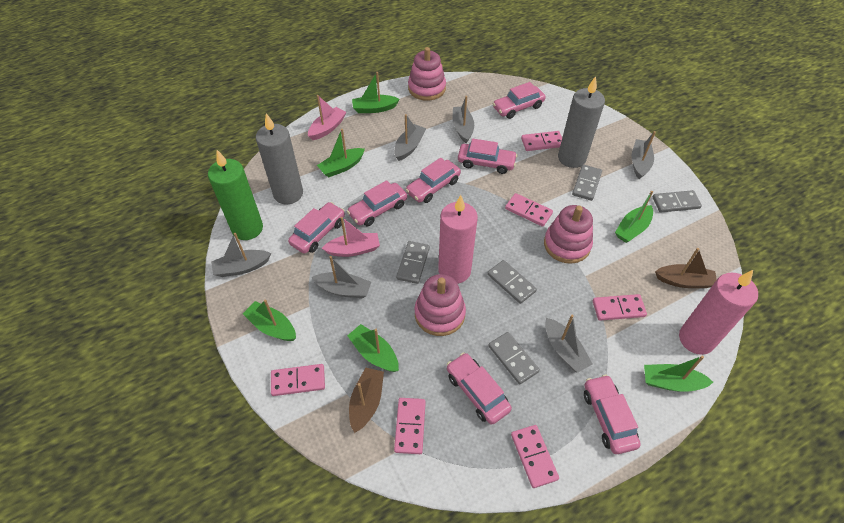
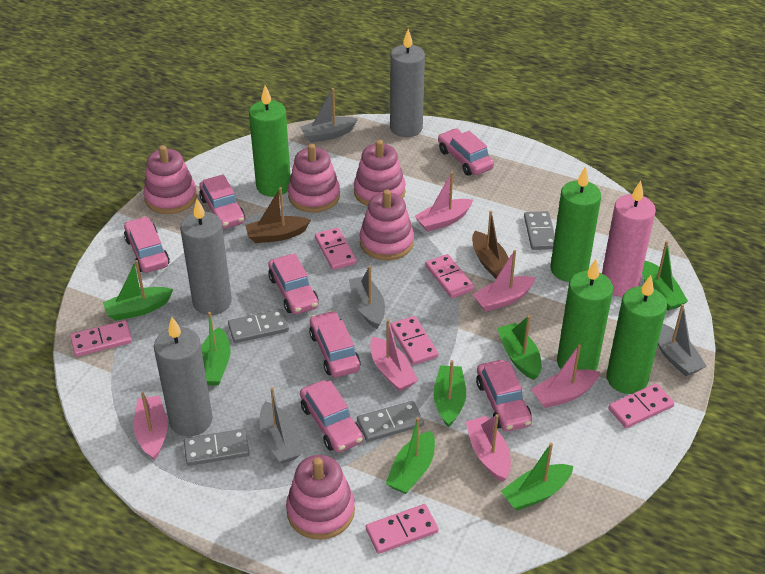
green boat: [243,300,296,341] [317,129,365,177] [347,324,399,372] [352,72,400,113] [615,191,653,243] [644,356,713,392] = 6 -> [103,260,173,321] [201,312,230,385] [386,417,435,494] [433,360,466,427] [497,315,542,380] [501,443,573,511] [642,241,688,311] = 7
green candle: [208,150,263,240] = 1 -> [249,85,291,197] [550,166,601,282] [557,259,613,371] [606,275,667,394] = 4
grey boat: [211,233,271,277] [312,256,371,298] [394,114,426,161] [453,96,474,143] [545,315,592,373] [631,131,656,179] = 6 -> [259,387,301,464] [300,88,358,143] [349,266,385,329] [658,304,707,376] = 4
grey candle: [256,113,303,205] [558,76,605,168] = 2 -> [154,317,213,437] [180,199,232,315] [390,29,425,137] = 3
grey domino: [396,241,430,284] [487,260,537,304] [488,332,540,384] [572,164,602,201] [653,190,702,213] = 5 -> [184,429,250,466] [228,309,289,343] [357,401,424,442] [524,211,555,250] = 4
pink boat: [308,95,347,140] [322,217,380,257] = 2 -> [134,392,168,460] [370,319,418,391] [415,172,473,232] [465,414,511,482] [472,250,535,312] [531,344,600,408] = 6
pink candle: [438,195,478,284] [679,270,758,355] = 2 -> [602,181,656,297] = 1
pink stacking toy: [408,47,446,101] [414,274,466,336] [544,205,593,264] = 3 -> [143,145,197,214] [286,455,355,540] [288,144,340,213] [354,140,406,206] [360,189,414,260] = 5

